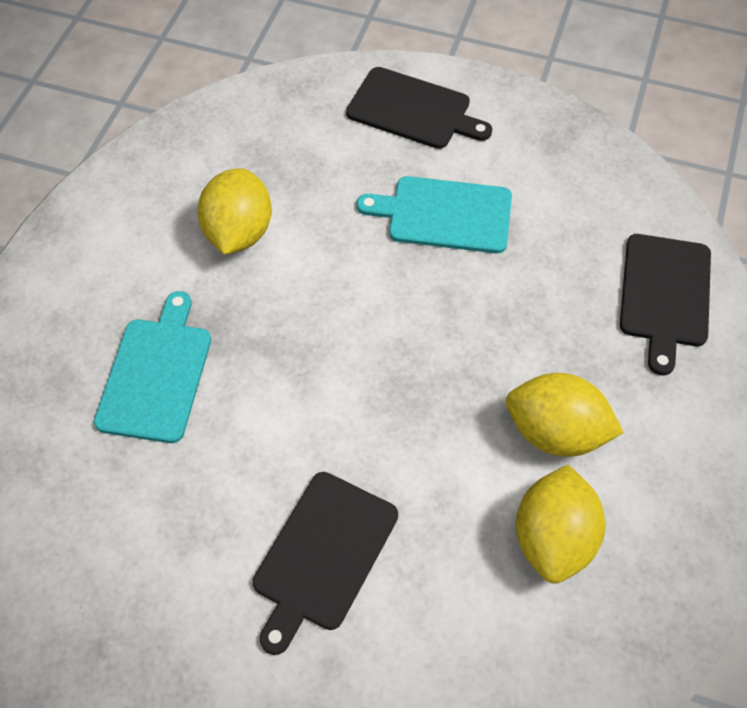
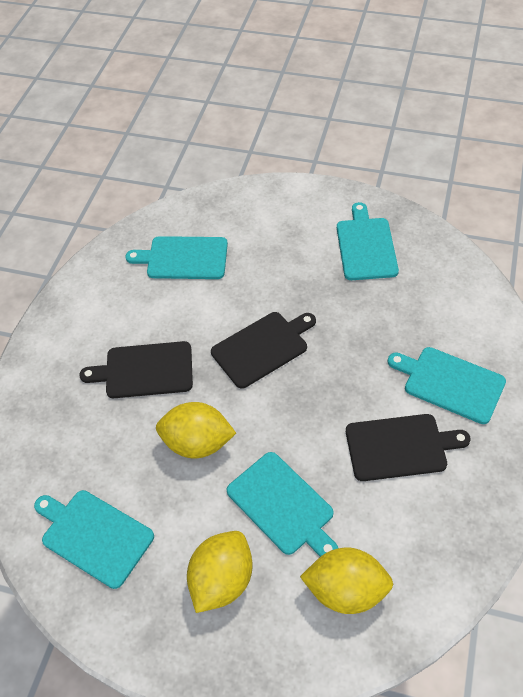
turquoise cutting board: [94,291,211,443] [357,176,512,253] = 2 -> [34,490,154,589] [125,236,228,279] [227,452,338,557] [337,202,399,280] [388,347,506,424] = 5

